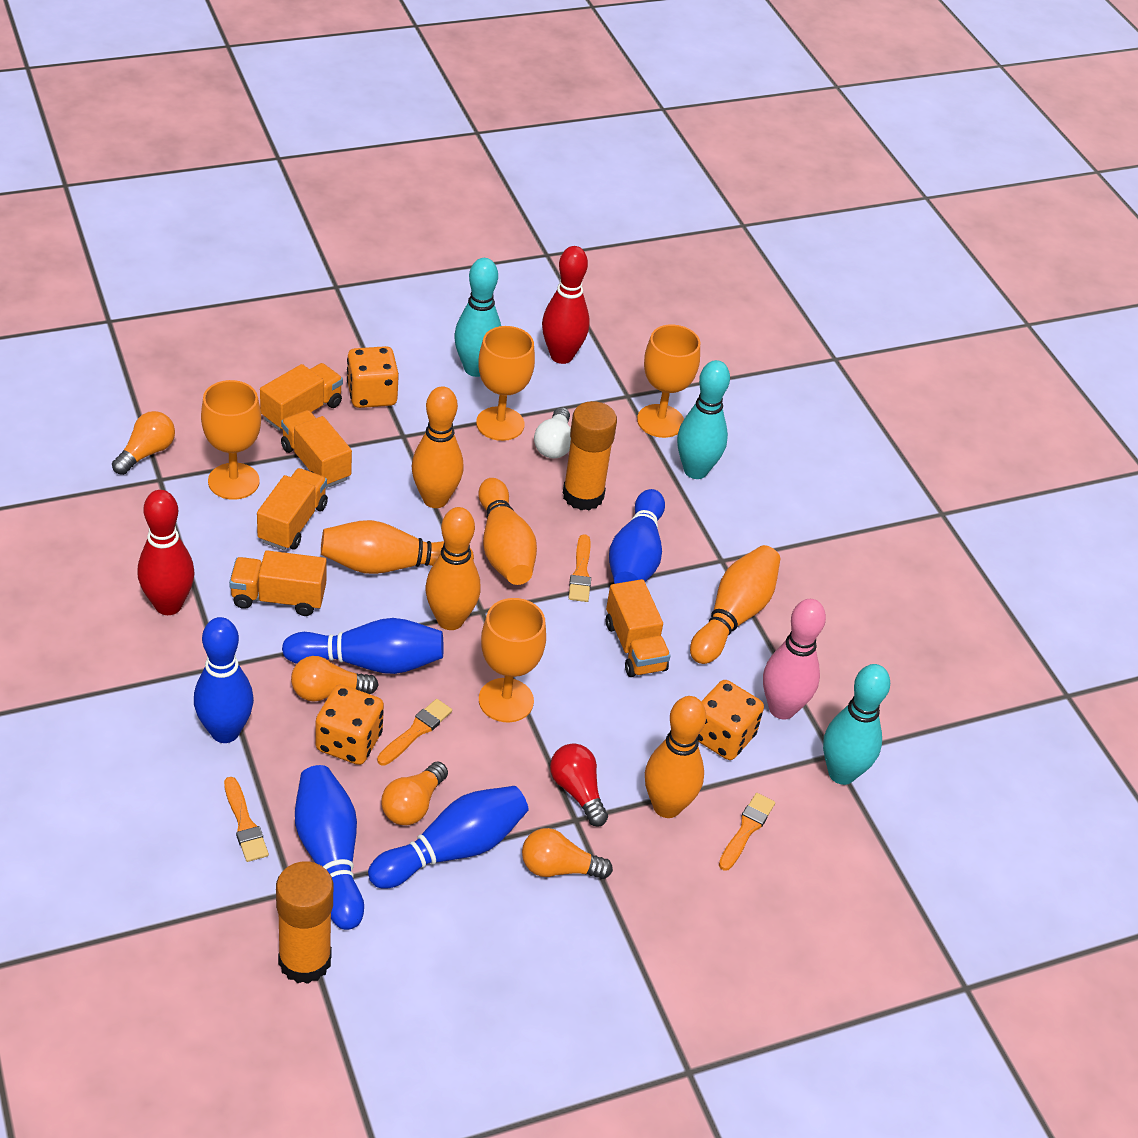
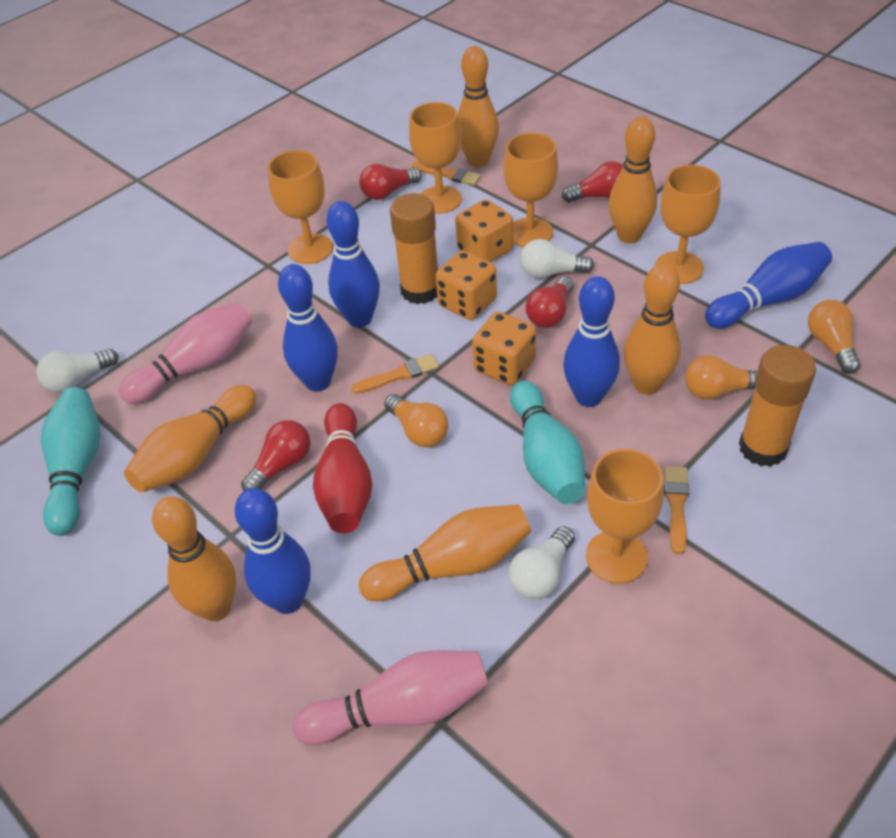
orange brush: [224,777,269,862] [377,699,452,766] [569,534,591,602] [719,793,775,871] = 4 -> [351,354,439,394] [411,162,481,186] [664,466,689,554] = 3
orange goblet: [201,380,261,500] [476,326,535,441] [479,598,546,722] [637,325,700,438] = 4 -> [268,150,333,264] [409,102,462,214] [503,133,558,247] [586,449,664,584] [655,165,720,284] = 5
orange light bulb: [112,411,175,475] [291,656,379,702] [381,762,448,825] [522,828,613,879] = 4 -> [384,394,448,447] [685,356,757,399] [808,300,861,374] = 3
orange truck: [229,550,327,616] [257,468,328,550] [260,363,343,431] [281,410,352,488] [606,579,671,677] = 5 -> none = 0
pink bowling pin: [763,599,826,720] = 1 -> [119,303,252,404] [292,650,489,745] = 2
red bowling pin: [138,490,195,615] [542,246,590,364] = 2 -> [313,403,372,533] = 1
red light bulb: [550,743,608,827] = 1 -> [241,420,311,491] [359,164,422,200] [525,277,574,328] [562,161,623,203] = 4
turquoise bowling pin: [454,258,501,377] [677,360,730,479] [823,664,890,785] = 3 -> [41,388,101,536] [510,381,585,504] = 2
white light bulb: [534,407,571,458] = 1 -> [36,349,119,393] [509,526,575,599] [520,239,594,278] = 3

